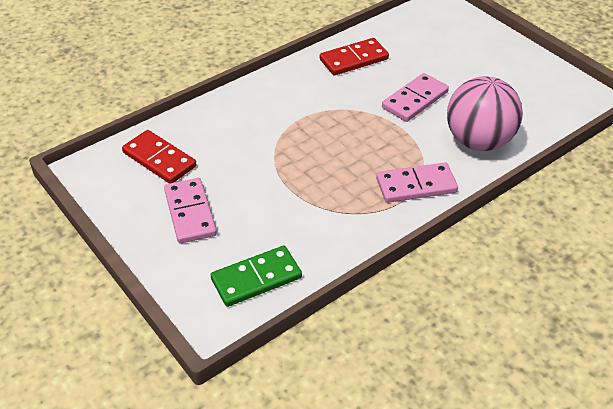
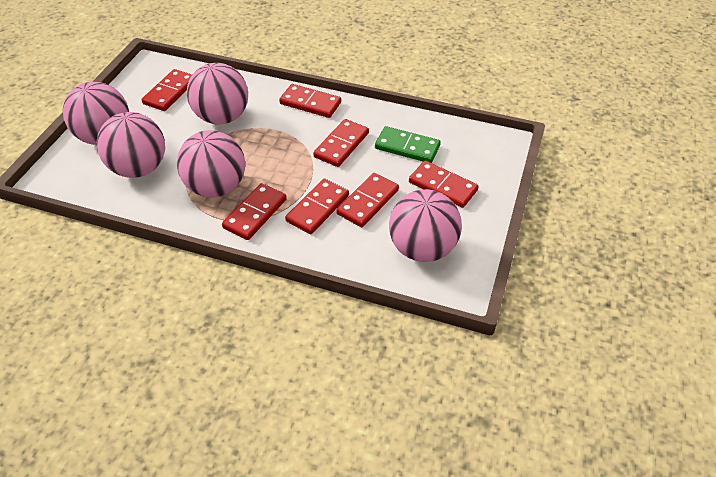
pink ball: [447,76,523,151] = 1 -> [63,82,129,145] [97,112,165,178] [177,130,245,198] [187,63,248,125] [389,189,462,262] = 5
pink domino: [164,178,217,244] [376,162,458,203] [382,73,449,122] = 3 -> none = 0
red domino: [122,130,197,184] [320,38,389,75] = 2 -> [141,69,192,111] [222,183,287,240] [279,84,341,118] [285,179,349,234] [313,119,369,167] [336,173,399,227] [409,161,479,208] = 7

